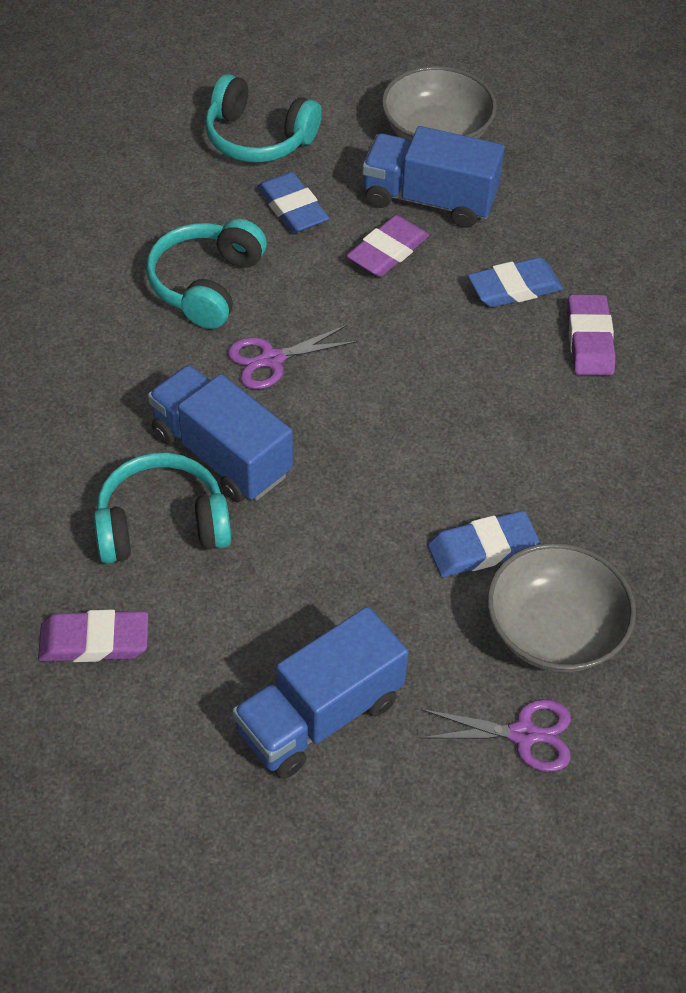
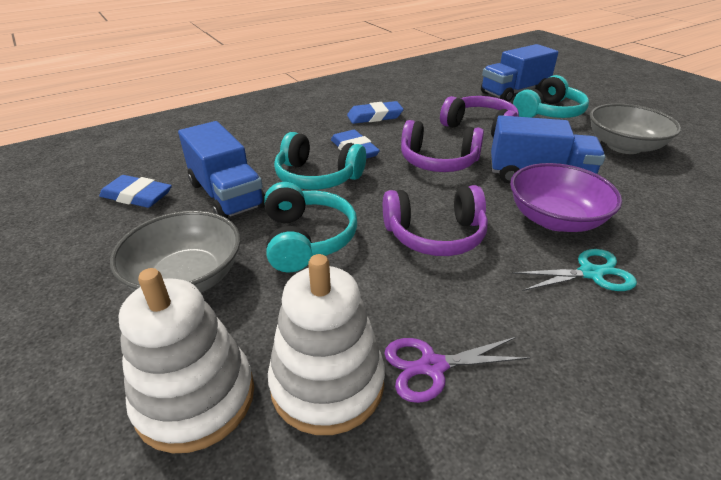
purple bowl: none = 0 -> [510,163,622,232] = 1
purple eraser: [38,610,148,662] [346,215,429,277] [567,294,616,375] = 3 -> none = 0
purple headphones: none = 0 -> [383,185,488,256] [401,120,484,172] [440,96,519,138] = 3
purple scissors: [228,325,358,389] [420,699,571,772] = 2 -> [384,337,530,403] = 1
turquoise scissors: none = 0 -> [512,249,637,291] = 1
white stacking toy: none = 0 -> [119,268,254,453] [268,254,385,435] = 2

